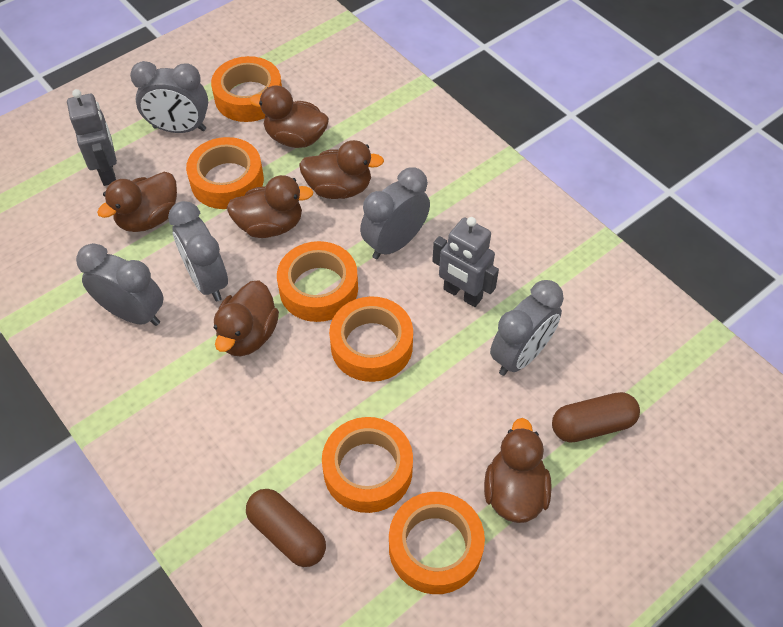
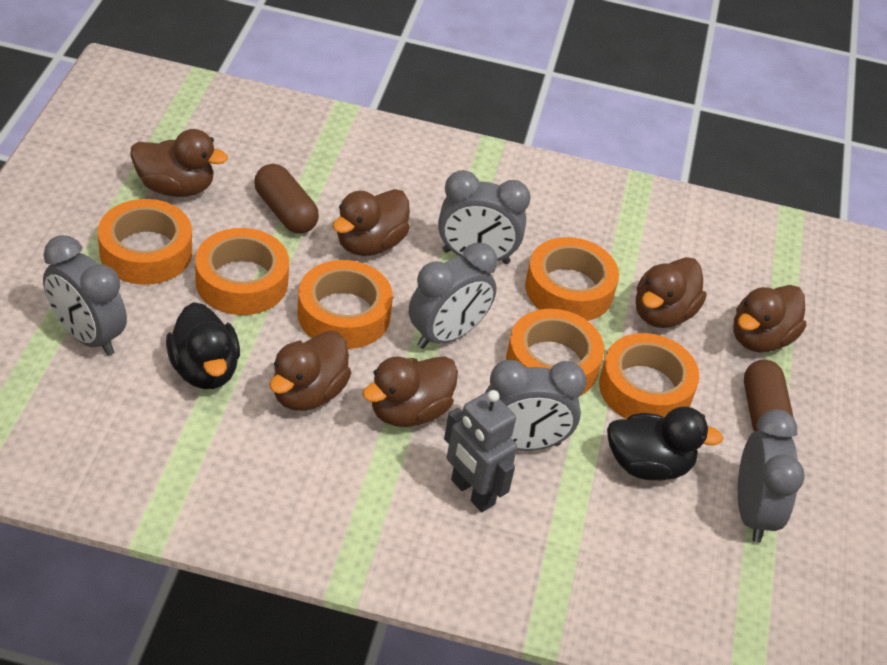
black duck: none = 0 -> [166,302,240,389] [607,406,723,481] = 2
grey robot: [67,89,117,186] [432,217,499,307] = 2 -> [444,390,517,512] = 1

